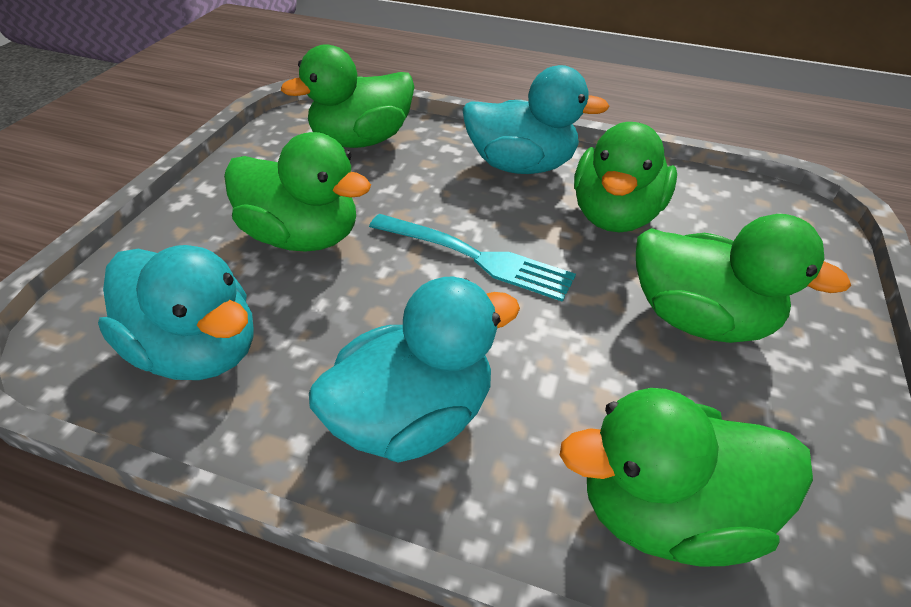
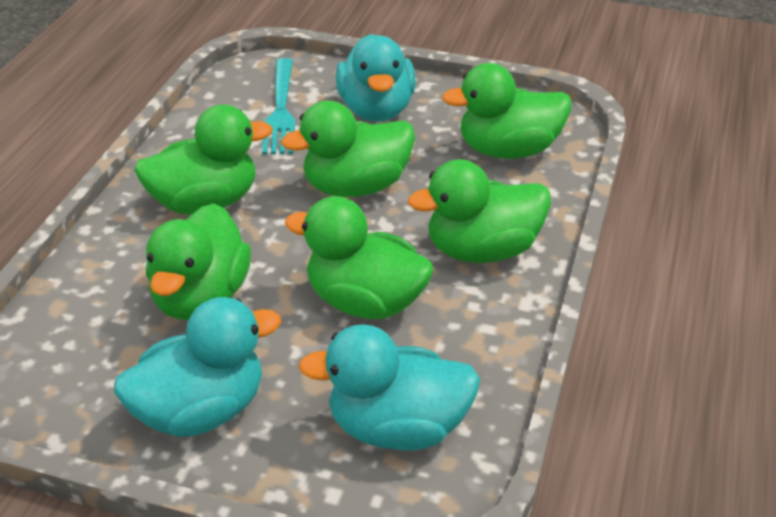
green duck: [224,132,371,252] [281,44,414,148] [560,388,813,566] [574,122,677,232] [636,214,851,343] = 5 -> [134,105,273,215] [146,203,251,320] [281,101,415,197] [285,196,434,319] [408,159,551,263] [442,63,571,159] = 6

